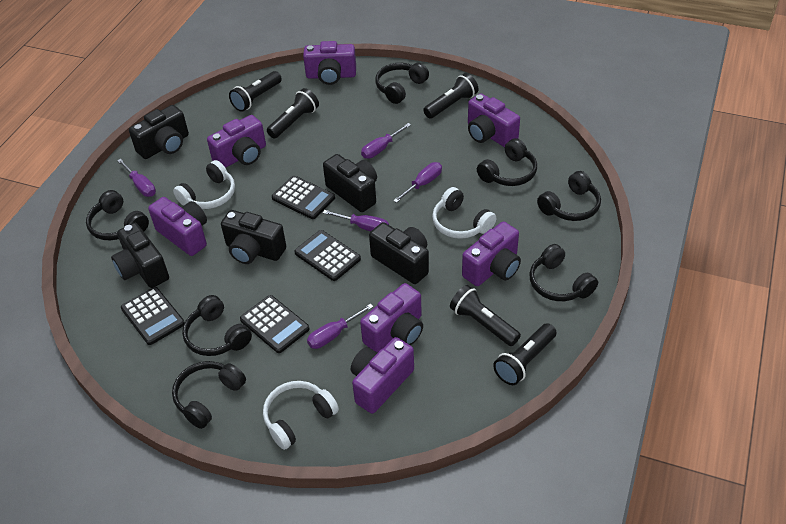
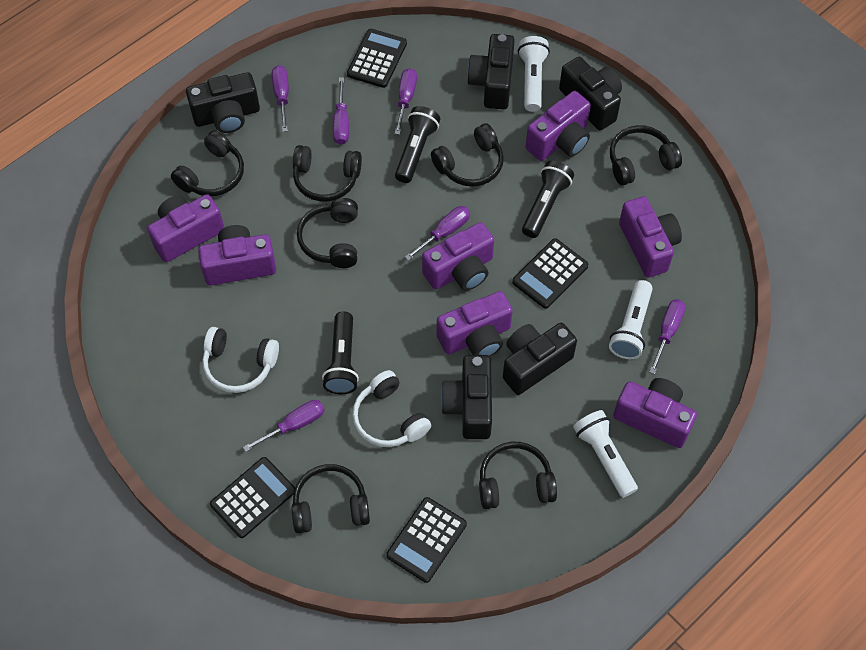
black flashlight: [229,71,282,112] [267,88,319,138] [423,73,478,119] [450,285,521,346] [493,323,557,385] = 5 -> [322,311,359,394] [395,106,440,183] [522,161,574,238] = 3
purple screwdriver: [117,159,156,197] [307,304,374,349] [323,210,389,231] [361,123,411,159] [393,162,442,203] = 5 -> [243,400,324,452] [272,65,289,132] [333,77,349,145] [395,68,417,135] [405,206,470,261] [649,299,685,374] = 6
white flashlight: none = 0 -> [518,36,550,112] [573,410,638,498] [609,280,653,359] = 3
white headphones: [173,160,235,209] [263,381,339,450] [432,187,496,239] = 3 -> [202,327,279,393] [352,370,431,447] = 2

